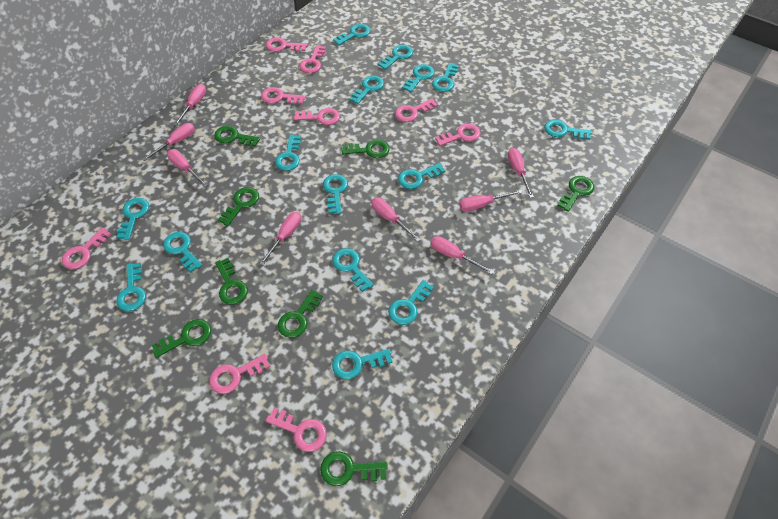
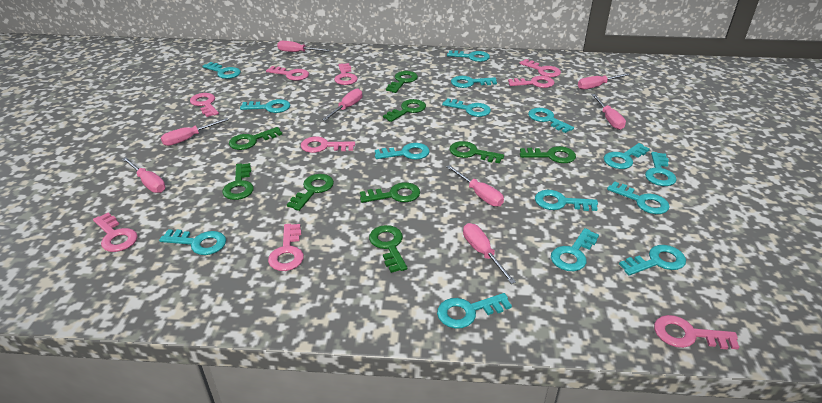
green key: [152,319,211,358] [214,125,260,147] [215,258,248,304] [218,187,259,226] [278,289,323,338] [320,451,388,486] [342,140,389,158] [558,176,594,212] = 8 -> [222,163,254,200] [229,127,282,150] [287,174,334,211] [360,182,420,203] [369,225,407,273] [383,99,426,122] [386,71,418,93] [449,141,504,163] [520,146,576,163] = 9

